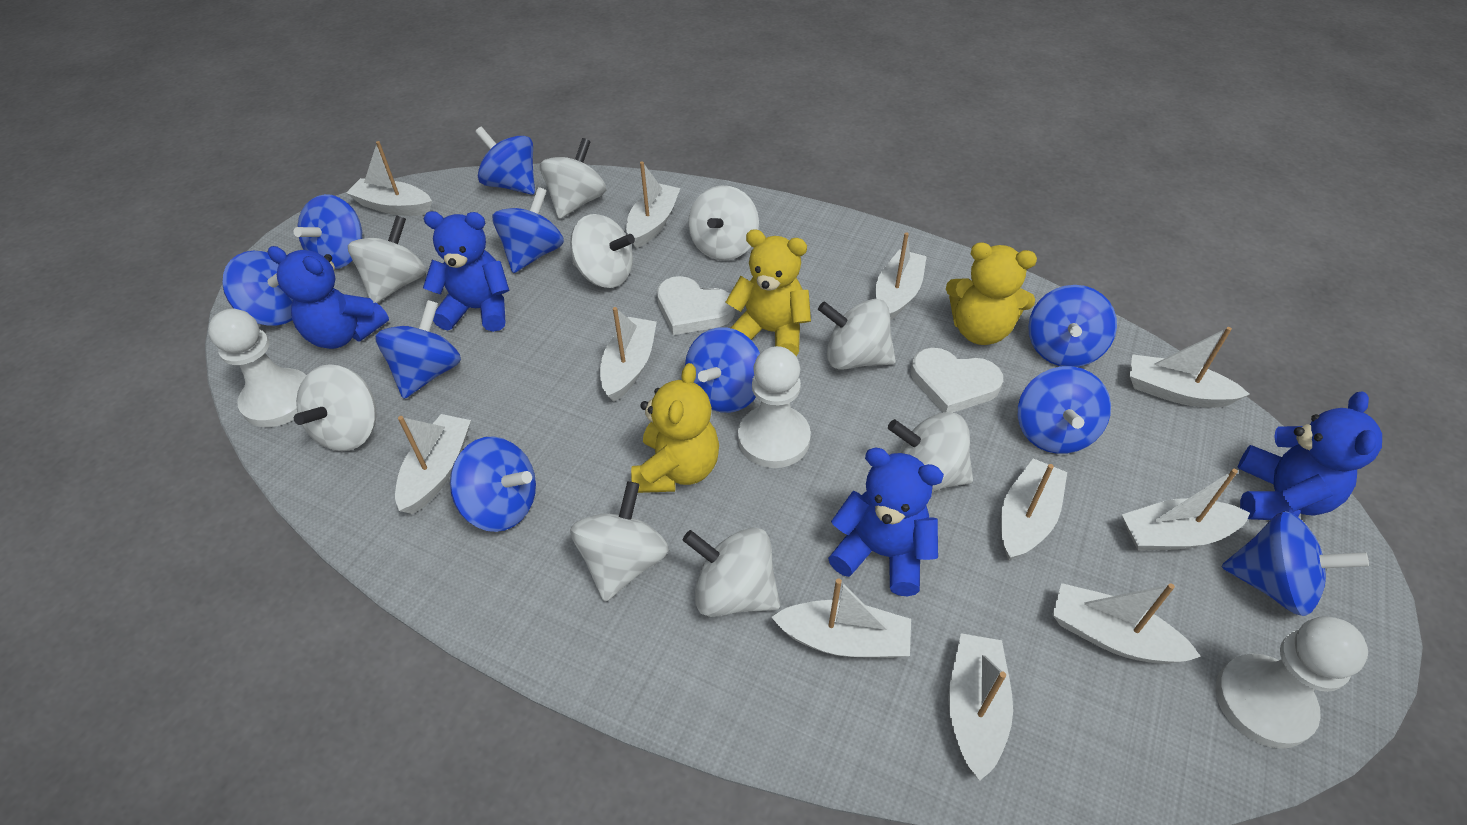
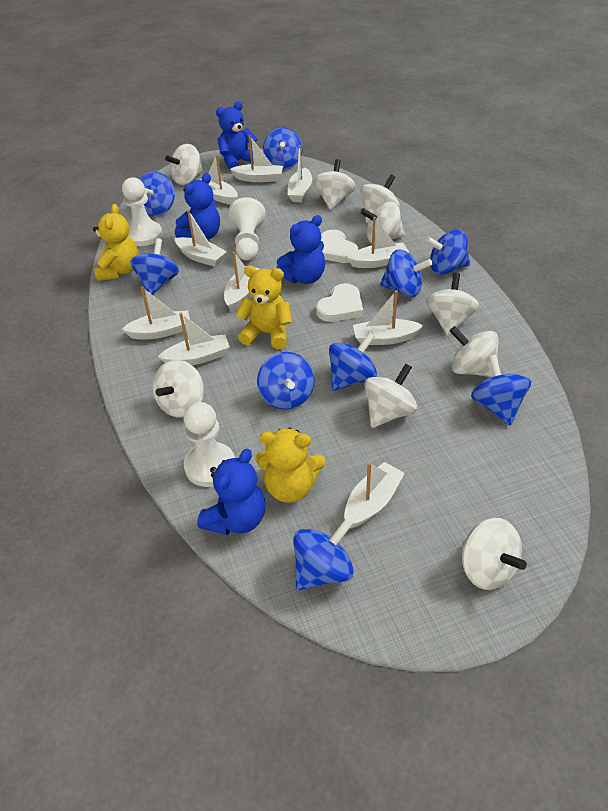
blue spinning top: [222,251,293,326] [294,194,362,269] [375,300,461,399] [450,436,536,532] [475,127,535,195] [492,187,564,273] [685,327,760,413] [1018,366,1111,454] [1028,285,1117,367] [1221,511,1369,616] = 10 -> [130,238,179,295] [139,172,175,216] [257,352,315,410] [263,128,303,169] [293,519,354,590] [329,332,377,391] [380,249,433,297] [425,229,470,275] [471,355,531,426] = 9
white boat: [346,141,432,216] [395,414,471,514] [600,307,657,402] [626,161,680,248] [771,578,911,658] [876,232,927,320] [948,633,1013,781] [1001,458,1067,561] [1052,583,1201,664] [1122,469,1250,551] [1130,327,1250,408] = 11 -> [121,287,190,339] [158,313,230,365] [174,210,227,267] [200,155,238,205] [224,252,260,312] [230,135,283,182] [288,145,312,202] [344,462,405,528] [347,217,409,268] [353,290,424,345] = 10

